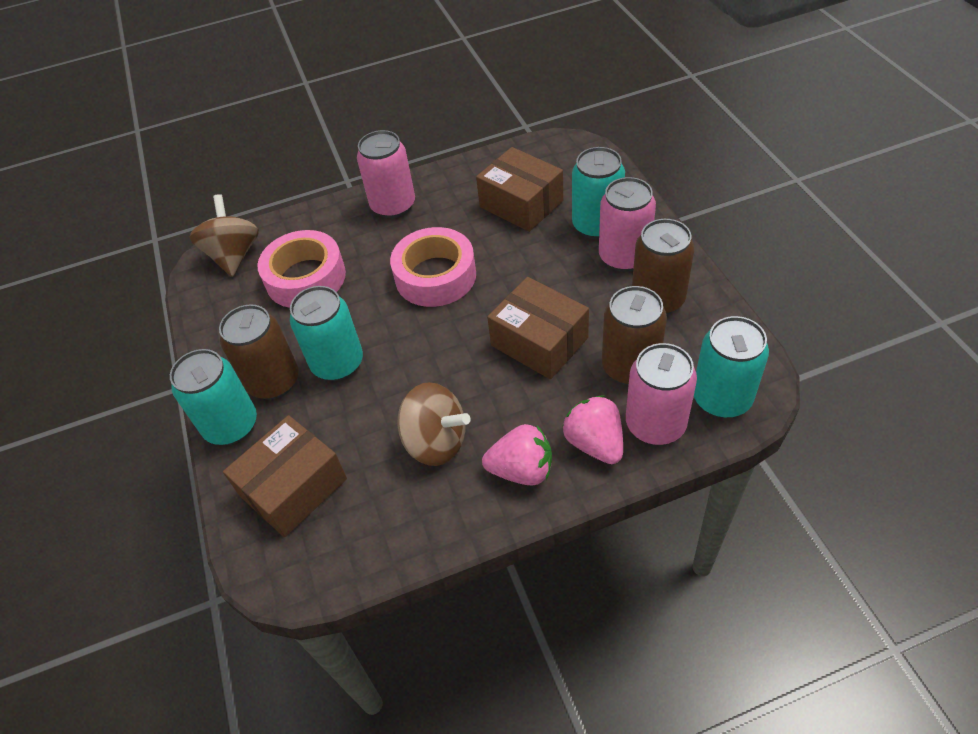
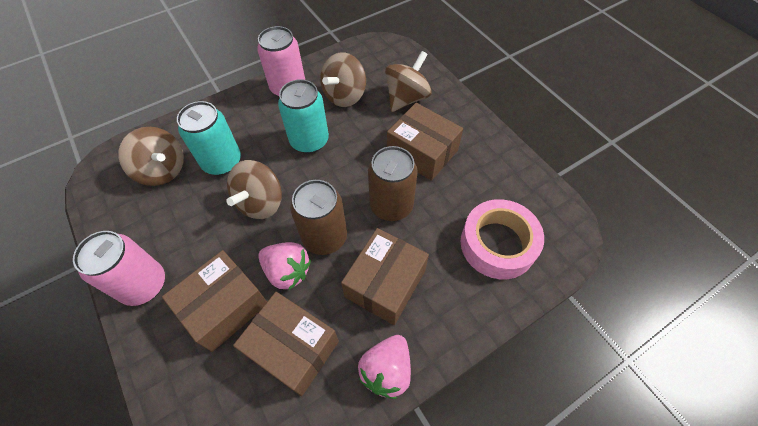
brown box: [223,415,347,537] [476,147,563,232] [487,277,589,379] = 3 -> [162,250,267,352] [233,292,339,396] [341,228,429,325] [387,103,463,181] = 4
brown can: [219,304,299,400] [602,286,667,385] [632,219,694,315] = 3 -> [290,180,347,255] [368,146,418,221] = 2
brown spinning top: [190,194,259,277] [398,382,471,466] = 2 -> [118,127,184,186] [226,160,282,219] [320,52,366,107] [385,51,432,112] = 4
pink can: [357,130,415,219] [599,177,656,272] [626,343,697,445] = 3 -> [73,231,165,306] [257,26,305,97] = 2
pink tape: [257,230,346,308] [390,227,476,307] = 2 -> [461,199,544,279] = 1
turquoise can: [170,349,257,445] [290,286,363,381] [572,147,625,239] [694,316,769,418] = 4 -> [177,101,241,175] [278,79,329,154] = 2

